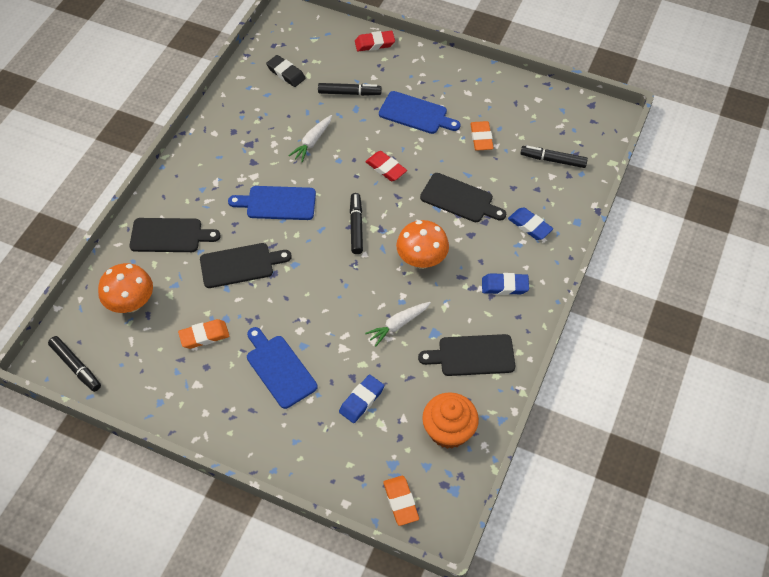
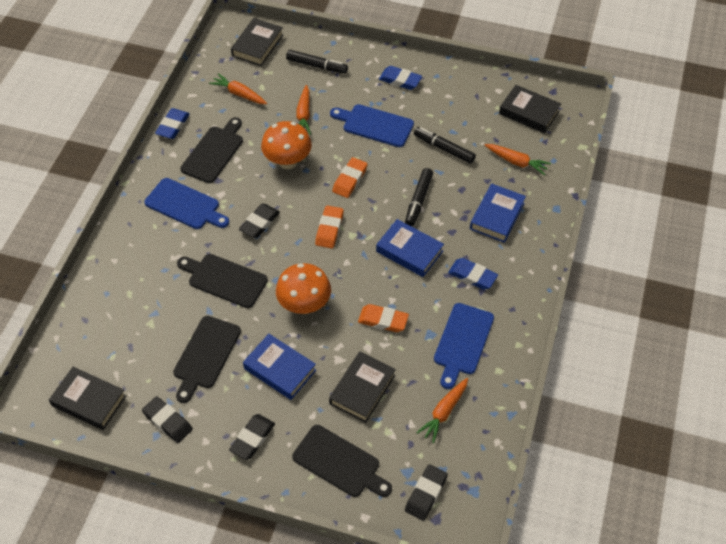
black book: none = 0 -> [49,367,126,430] [231,18,283,66] [329,352,396,423] [499,85,561,134] = 4
black eraser: [266,55,306,87] = 1 -> [142,396,193,443] [229,414,275,460] [239,204,280,238] [405,464,448,521] = 4
black marker: [48,336,101,392] [318,83,382,96] [350,193,363,254] [520,146,588,168] = 4 -> [286,50,348,74] [405,168,433,226] [414,127,476,164] = 3
blue book: none = 0 -> [243,334,316,400] [376,219,444,277] [470,184,526,243] = 3
orange carrot: none = 0 -> [209,73,267,104] [296,85,311,135] [416,378,468,443] [485,144,551,175] = 4
orange cupcake: [422,392,479,449] = 1 -> none = 0
red eraser: [355,31,395,51] [365,151,407,181] = 2 -> none = 0
white carrot: [288,115,332,162] [365,302,431,346] = 2 -> none = 0

